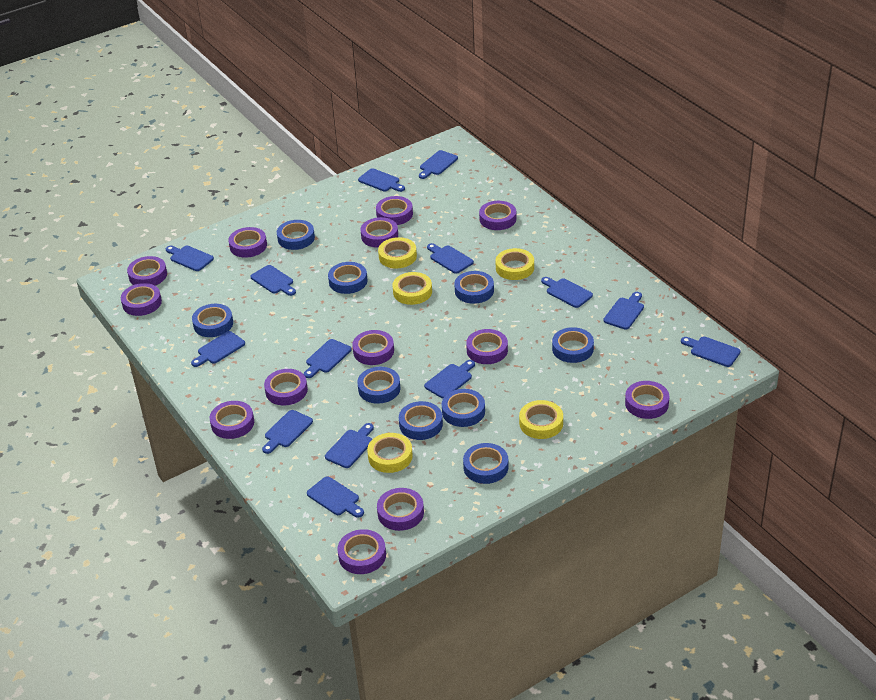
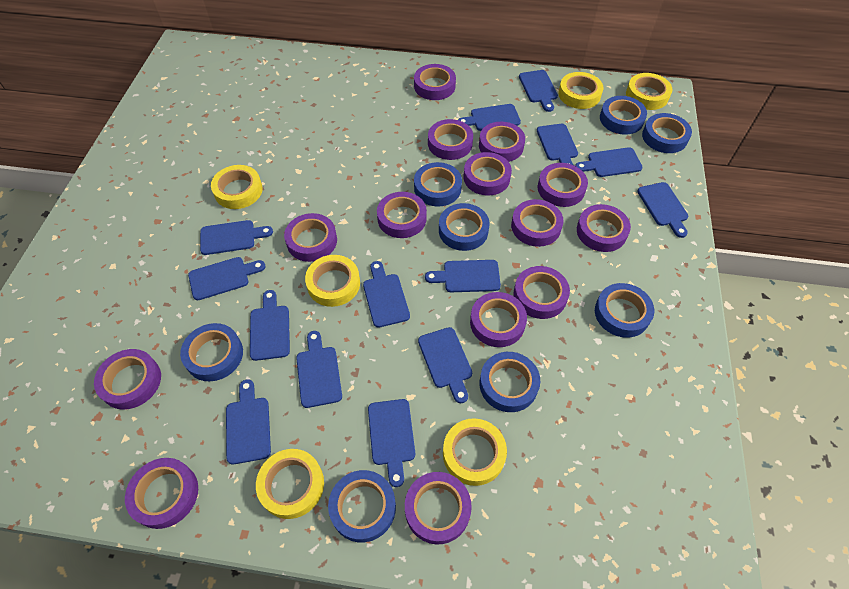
blue tape: [192,304,233,337] [277,220,315,250] [328,262,368,294] [357,367,401,404] [399,401,443,440] [442,389,485,427] [454,271,494,304] [463,443,509,484] [552,327,594,363] = 9 -> [180,323,243,381] [328,470,396,543] [414,162,462,206] [439,203,489,251] [479,352,540,412] [595,283,654,338] [600,96,647,135] [642,113,692,153] = 8
purple tape: [121,283,162,316] [127,256,167,286] [210,401,254,439] [228,227,267,258] [264,369,308,405] [337,529,386,574] [352,330,394,365] [360,217,398,248] [376,196,413,225] [377,488,424,531] [466,329,508,364] [479,201,516,230] [625,381,669,419] = 13 -> [94,349,161,410] [125,458,198,529] [284,213,337,262] [377,192,427,238] [405,472,472,544] [414,64,456,100] [428,119,473,160] [464,152,512,196] [470,292,527,347] [479,122,525,162] [511,199,563,247] [513,266,570,319] [538,163,588,207] [577,204,631,252] = 14
yellow tape: [367,433,413,473] [378,237,417,268] [393,272,432,305] [496,248,534,280] [519,400,563,439] = 5 -> [211,165,263,209] [256,449,324,519] [305,255,360,307] [443,418,507,486] [558,72,603,109] [626,73,672,110] = 6

